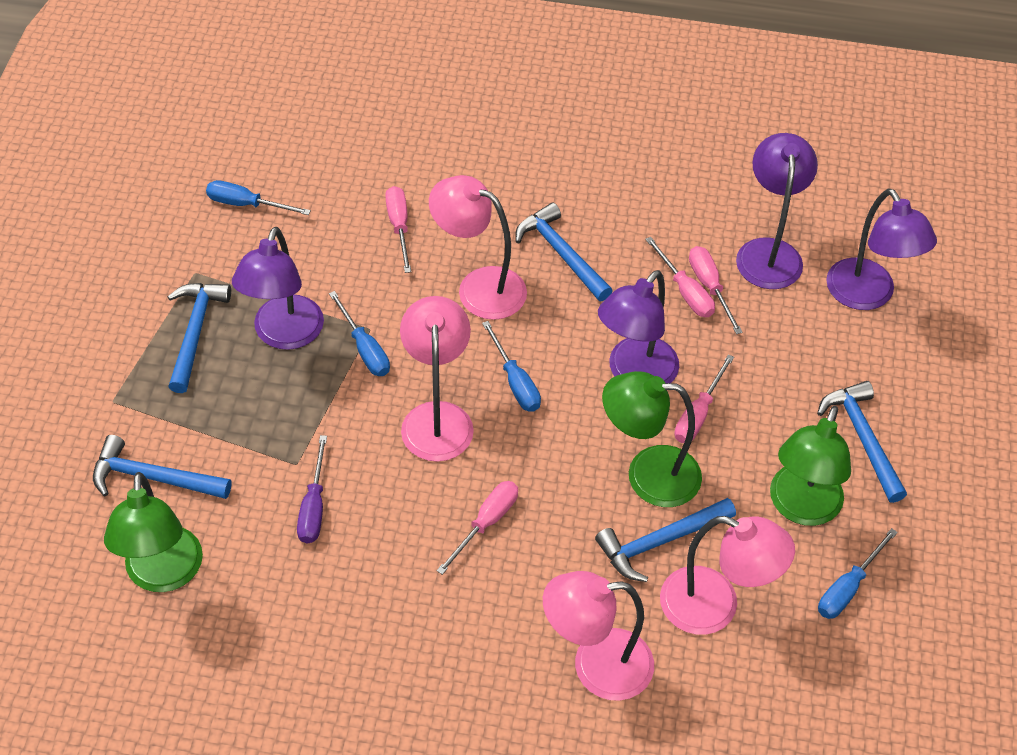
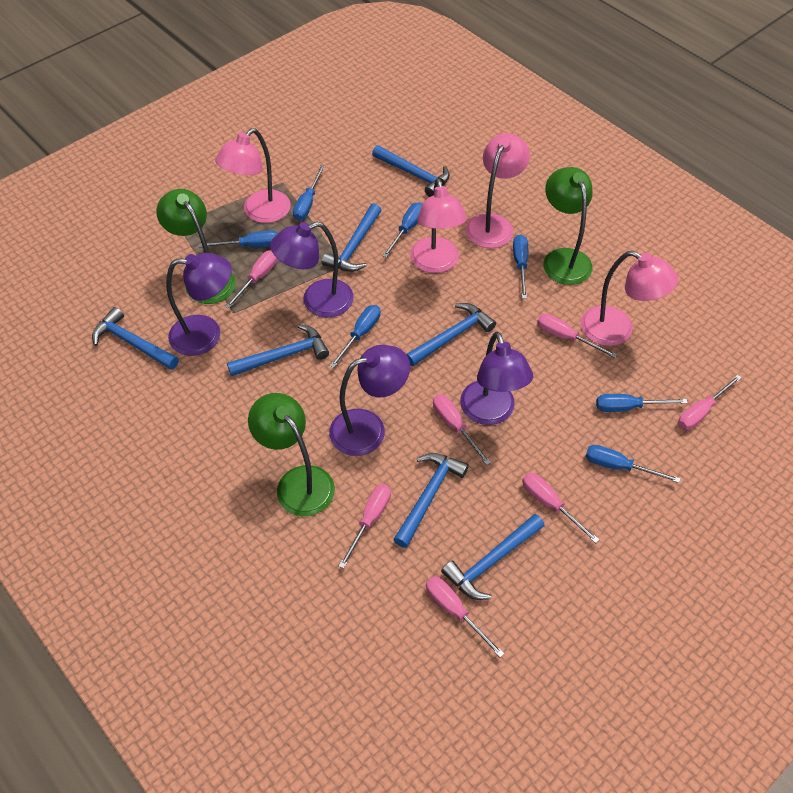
blue hammer: [93,435,231,499] [168,283,231,393] [515,203,613,301] [595,498,736,582] [817,381,907,503] = 5 -> [92,307,179,370] [227,324,329,376] [322,203,381,272] [372,145,450,197] [393,453,469,548] [406,303,496,366] [441,514,545,600] = 7
blue screwdriver: [206,180,311,215] [329,291,390,376] [482,321,541,412] [818,528,898,619] = 4 -> [199,230,278,247] [293,165,325,220] [330,305,381,368] [382,202,423,258] [513,234,528,299] [585,445,680,483] [596,394,688,412] = 7
pink screwdriver: [385,186,411,273] [437,481,518,575] [645,237,715,317] [675,354,734,443] [689,246,743,334] = 5 -> [225,250,278,308] [339,484,391,569] [426,577,504,657] [433,394,491,465] [522,473,600,543] [537,314,617,358] [678,375,742,430] = 7
purple screwdriver: [297,435,327,543] = 1 -> none = 0

